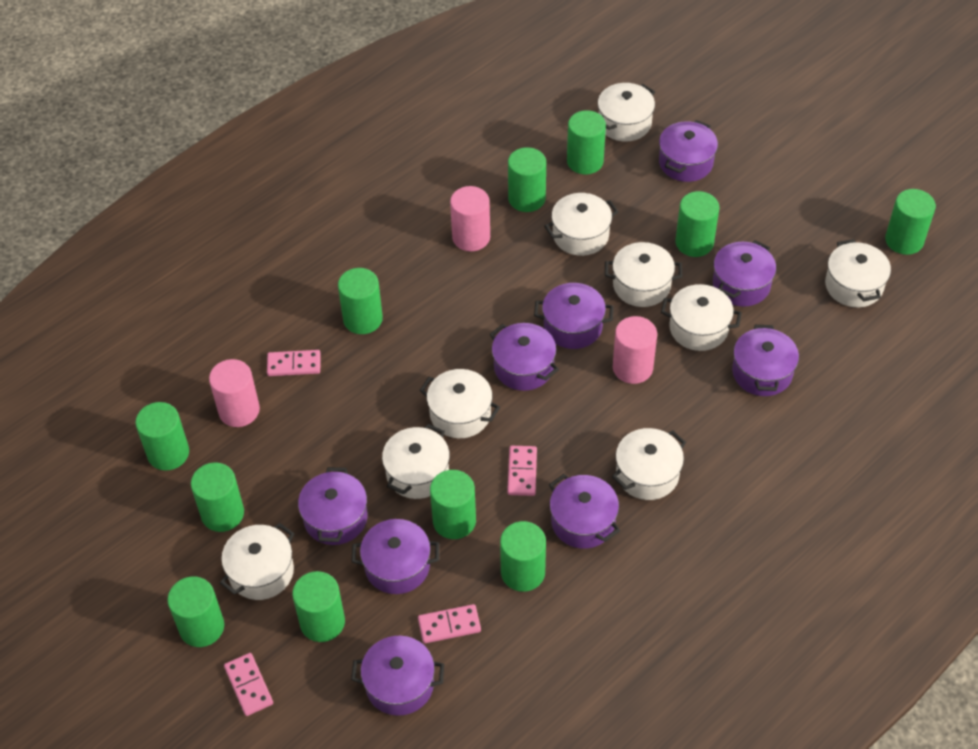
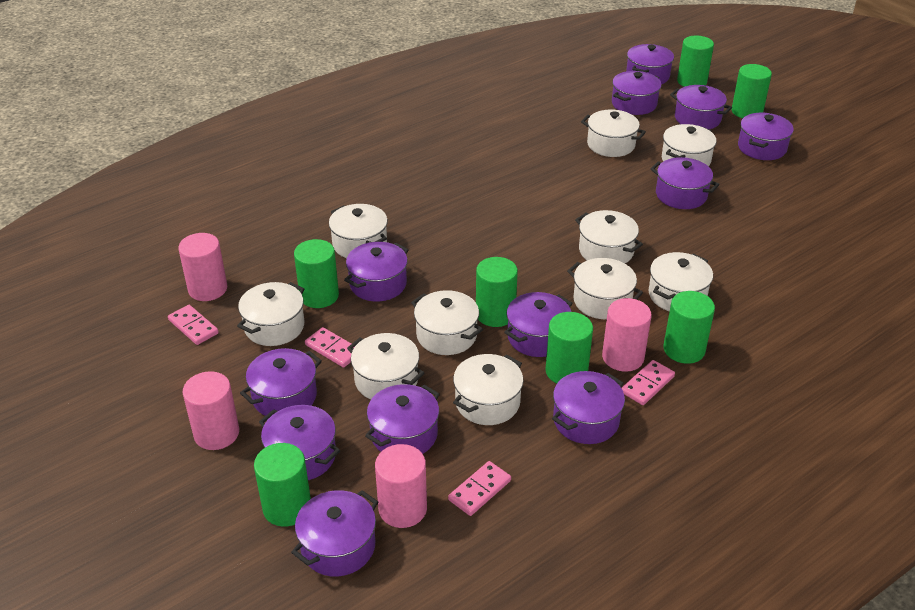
green cylinder: [135,402,189,471] [167,576,224,647] [191,462,244,532] [292,571,345,642] [338,268,383,334] [430,470,476,539] [500,521,546,592] [508,147,546,212] [567,110,606,174] [675,191,719,257] [885,189,936,255] = 11 -> [254,443,311,527] [294,239,339,308] [476,257,518,327] [545,312,593,383] [663,291,715,364] [677,36,714,87] [732,64,772,118] = 7
pink cylinder: [209,359,260,427] [450,186,490,251] [613,316,657,384] = 3 -> [178,233,227,301] [183,371,239,450] [375,444,427,528] [602,298,652,372] = 4
purple pot: [298,467,368,545] [351,636,444,716] [352,519,439,594] [490,323,559,391] [534,283,614,349] [549,474,620,549] [659,120,718,182] [713,240,776,307] [732,325,799,396] = 9 -> [240,348,322,416] [259,405,340,480] [291,490,378,577] [344,242,409,301] [365,384,440,454] [504,292,573,357] [552,371,625,444] [612,71,662,115] [626,44,674,84] [650,157,719,209] [670,85,732,129] [738,113,794,160] = 12
white pot: [220,523,295,600] [382,424,450,499] [420,369,500,438] [544,193,619,256] [598,83,655,142] [605,242,682,307] [612,428,686,500] [661,284,742,351] [825,239,891,308] = 9 -> [237,282,304,346] [329,204,388,258] [347,333,425,399] [411,290,483,355] [453,354,524,425] [567,258,643,319] [575,210,643,263] [581,110,646,157] [649,252,713,311] [662,124,716,166] = 10

